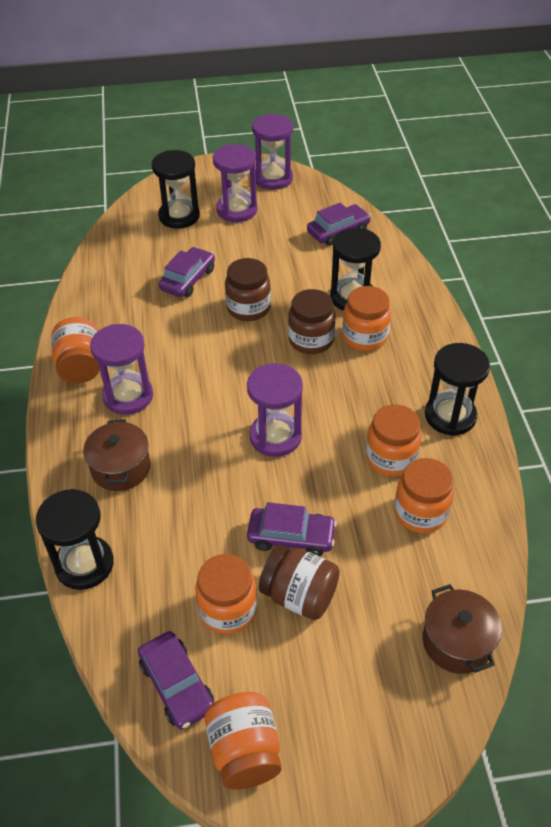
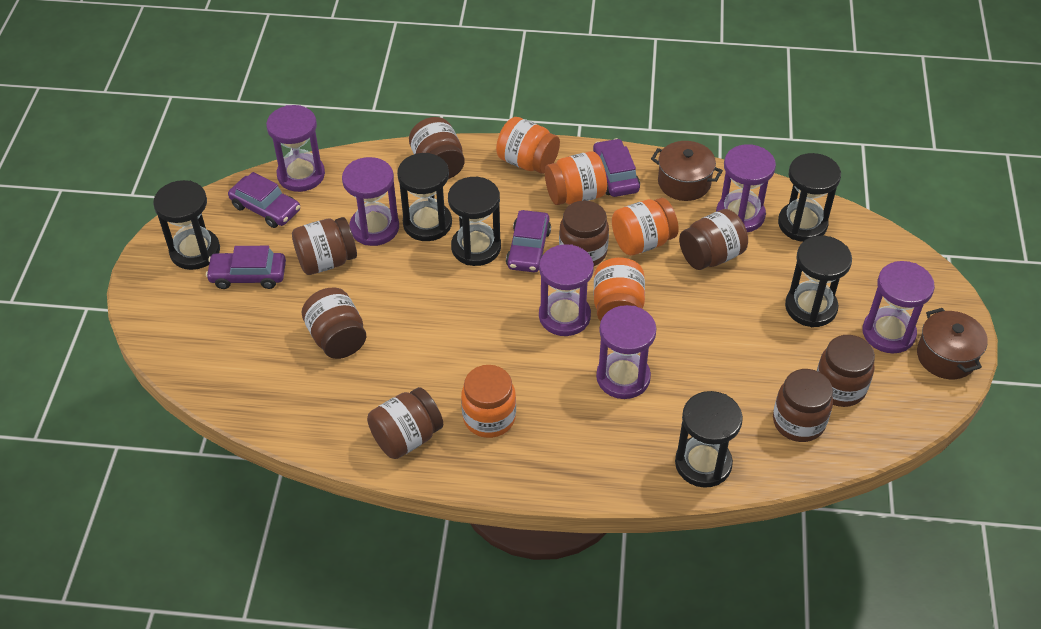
black hourglass: [36,489,114,590] [152,150,200,229] [330,228,381,311] [425,343,490,436] = 4 -> [153,180,220,270] [397,153,452,241] [448,177,501,266] [675,391,743,488] [778,153,841,242] [785,236,852,327] = 6
brown jar: [225,258,271,321] [259,545,340,620] [288,289,336,354] = 3 -> [292,217,357,275] [302,287,366,359] [367,387,443,459] [409,117,465,179] [559,201,609,266] [679,209,748,270] [773,369,833,442] [817,335,875,407] = 8
orange jar: [51,317,100,383] [195,554,257,634] [204,692,282,790] [343,286,391,351] [366,404,422,476] [394,458,454,533] = 6 -> [461,365,516,438] [496,117,560,174] [545,151,607,205] [594,257,645,321] [612,198,679,256] = 5
purple hourglass: [90,324,153,415] [213,144,257,222] [247,363,303,457] [252,113,293,190] = 4 -> [266,105,325,192] [342,157,399,246] [539,244,594,336] [596,305,657,399] [716,144,776,232] [862,261,935,353] = 6

